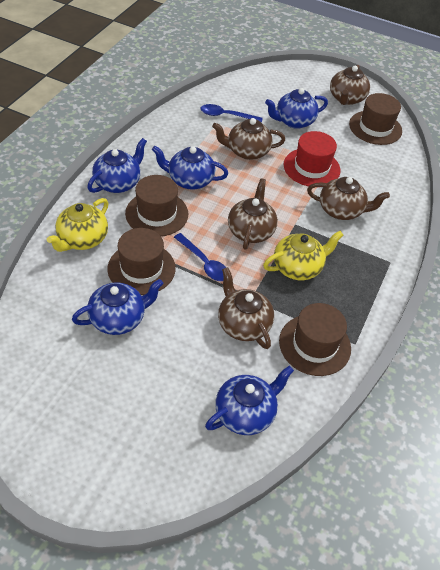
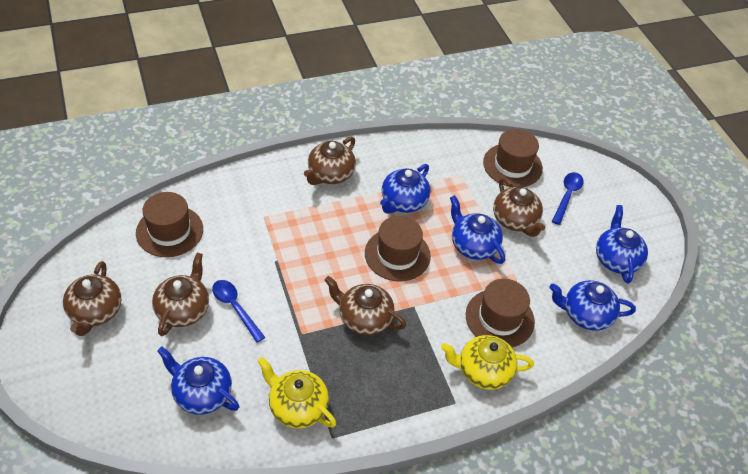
red hat: [284,131,340,186] = 1 -> none = 0

